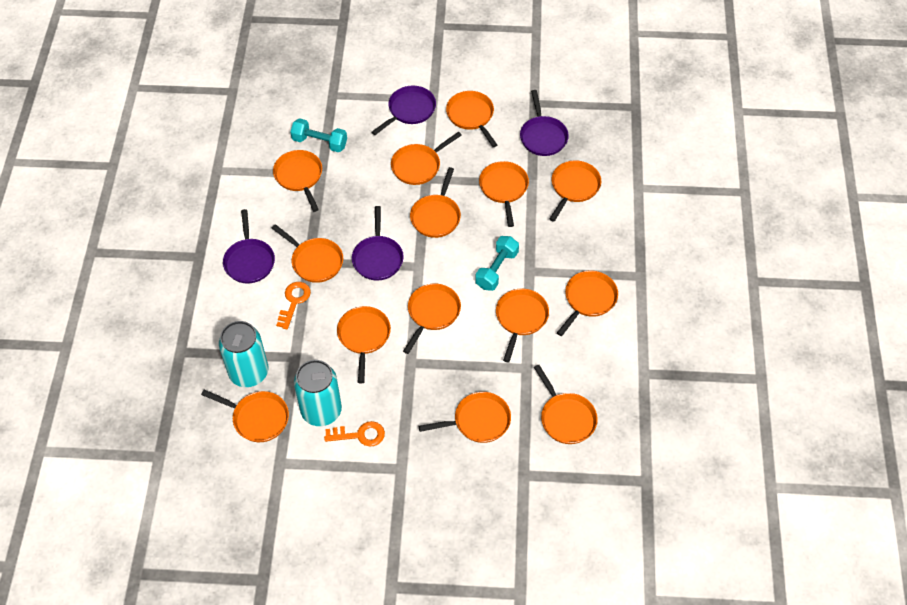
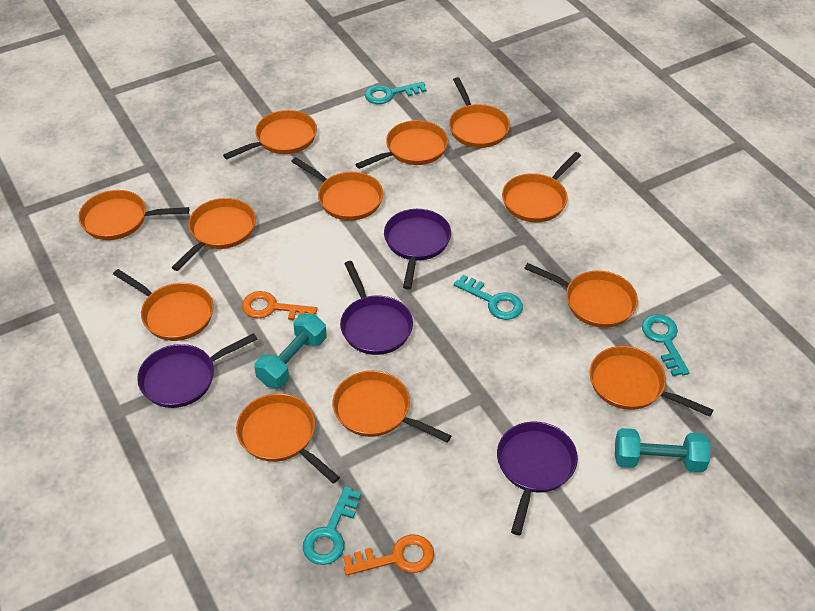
orange pan: [201,389,289,442] [272,224,343,283] [273,150,322,212] [337,306,391,384] [391,132,462,185] [403,284,461,354] [410,167,461,238] [418,392,511,443] [446,91,497,147] [479,161,529,227] [496,289,549,362] [534,365,598,444] [549,160,601,221] [557,271,618,336] = 14 -> [78,190,189,240] [113,269,214,341] [171,198,256,271] [223,110,317,159] [236,393,340,484] [291,157,383,221] [333,371,451,443] [355,120,448,169] [449,77,510,148] [502,152,581,223] [524,263,638,328] [589,346,713,417] = 12
turquoise can: [219,321,268,387] [294,360,342,426] = 2 -> none = 0
turquoise key: none = 0 -> [303,486,361,565] [365,82,426,104] [454,275,523,320] [642,314,690,376] = 4

